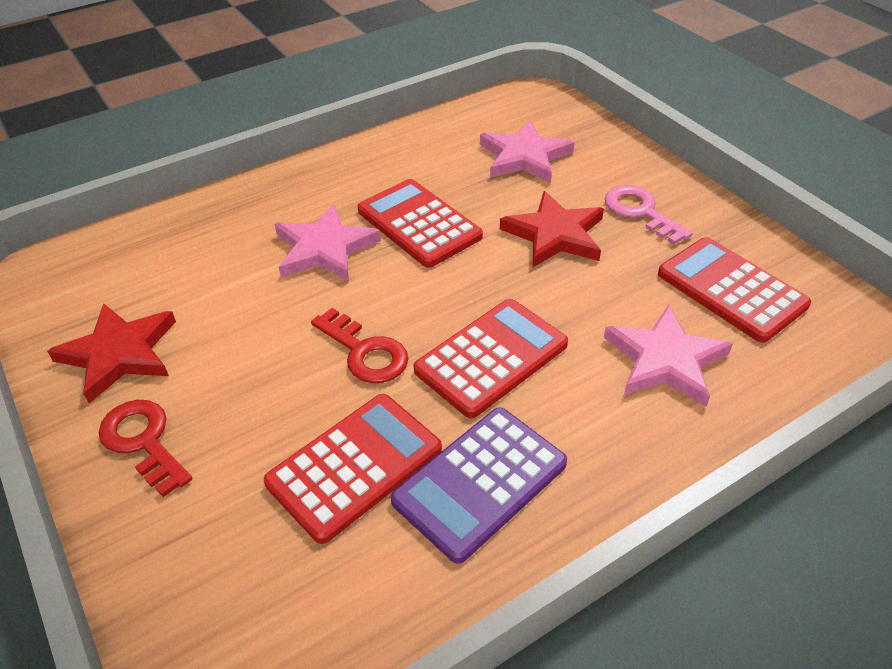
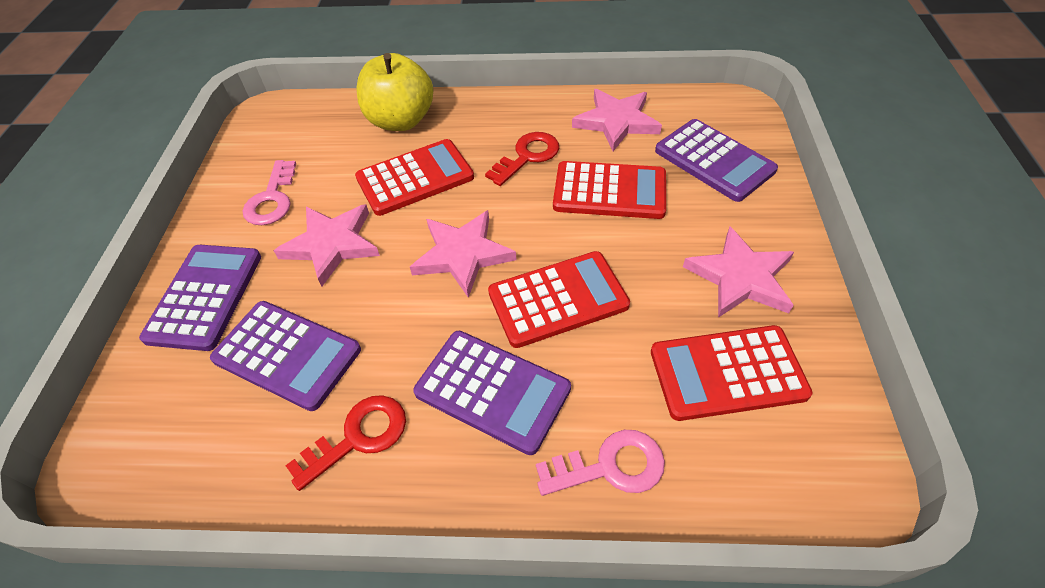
pink key: [604,185,693,245] = 1 -> [243,160,296,225] [536,430,665,496] = 2
pink star: [275,204,381,282] [480,120,575,183] [604,305,733,407] = 3 -> [274,204,380,286] [410,210,517,298] [572,89,662,151] [683,227,794,318] = 4
purple calculator: [391,407,567,564] = 1 -> [139,245,261,351] [210,301,361,411] [413,331,571,455] [655,119,778,202] = 4
red star: [47,303,176,403] [500,191,604,268] = 2 -> none = 0
yellow apple: none = 0 -> [356,53,433,131] = 1

